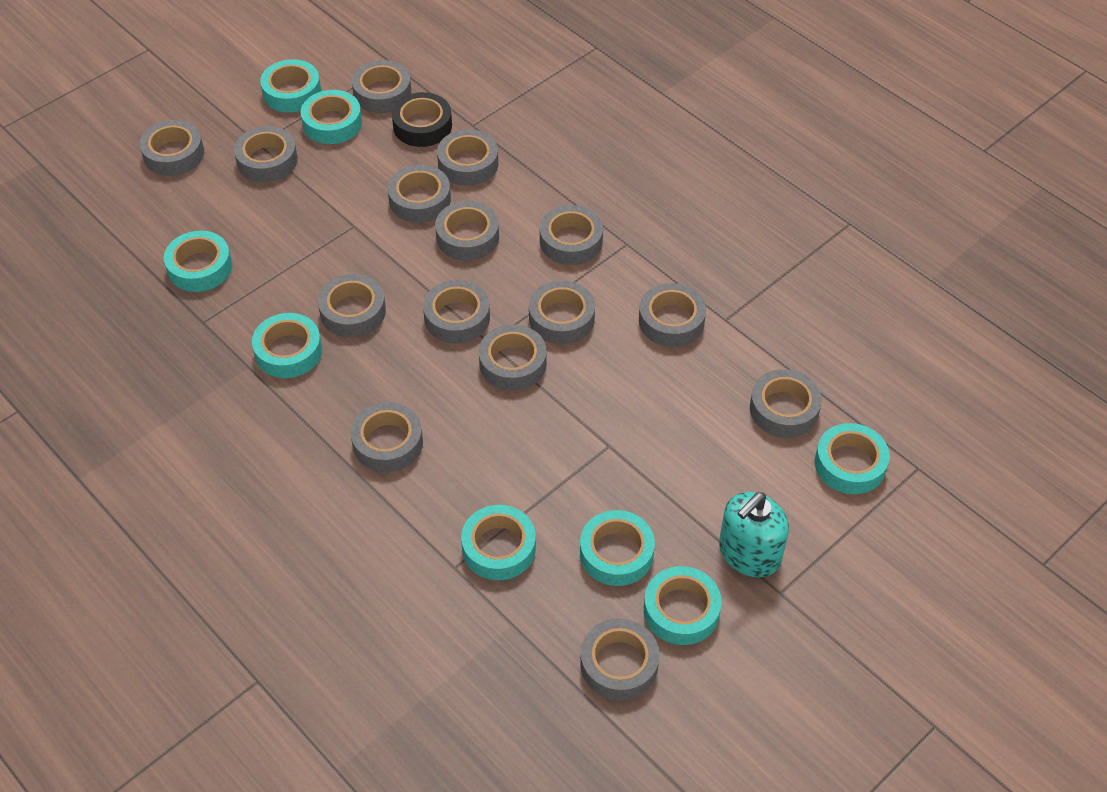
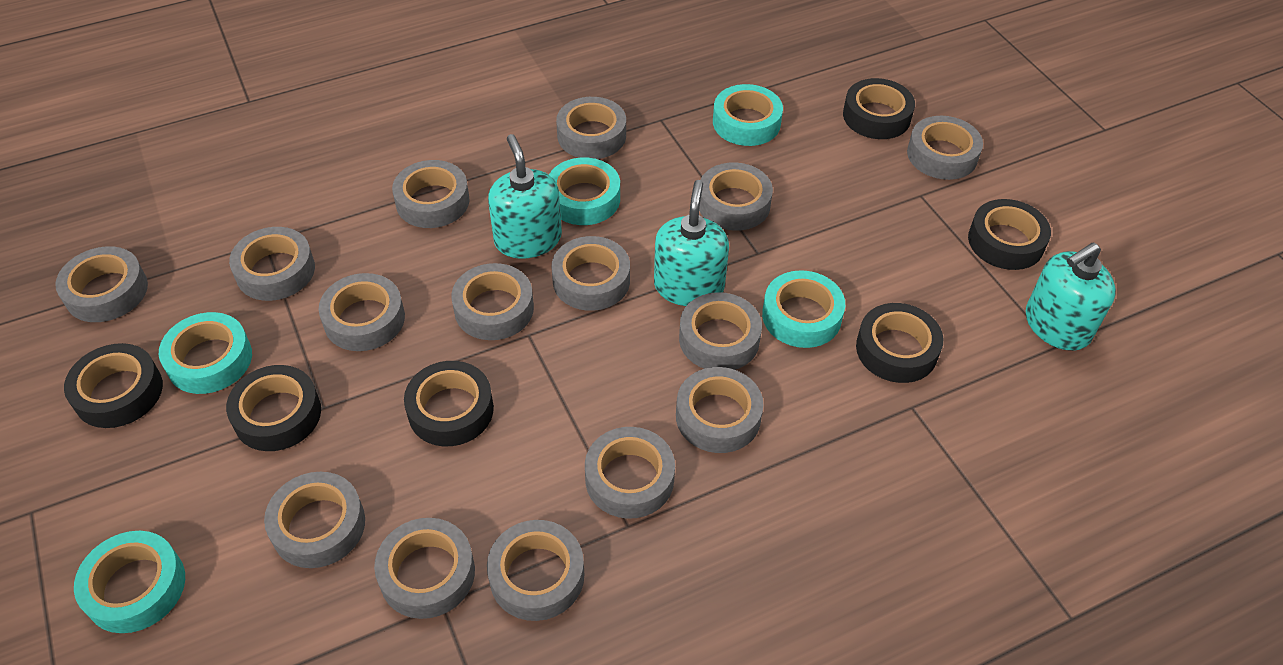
black tape: [392,92,452,147] = 1 -> [64,343,163,428] [226,365,321,451] [404,361,494,446] [843,78,915,139] [856,303,943,383] [968,199,1051,270] = 6
turquoise soap dispenser: [719,492,789,578] = 1 -> [488,134,562,259] [654,180,729,306] [1026,242,1116,351] = 3
turquoise tape: [164,231,232,292] [252,313,322,378] [260,59,321,112] [301,90,362,144] [461,505,536,580] [580,510,655,586] [644,566,722,645] [815,423,890,494] = 8 -> [74,531,185,633] [159,312,252,394] [549,158,620,225] [713,84,783,146] [762,270,845,348] = 5

